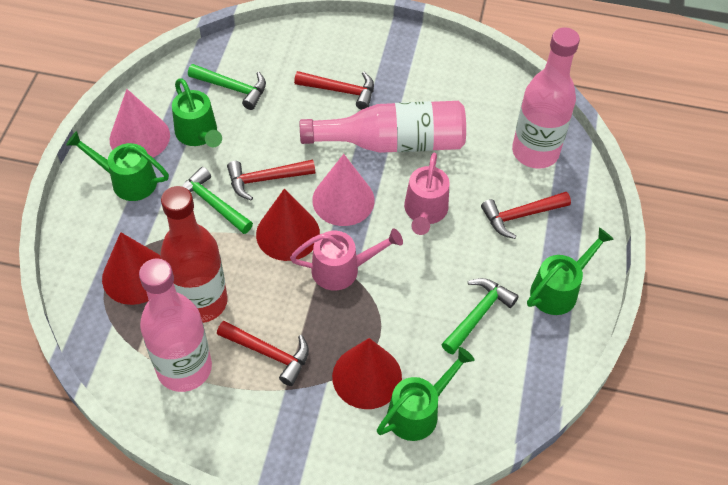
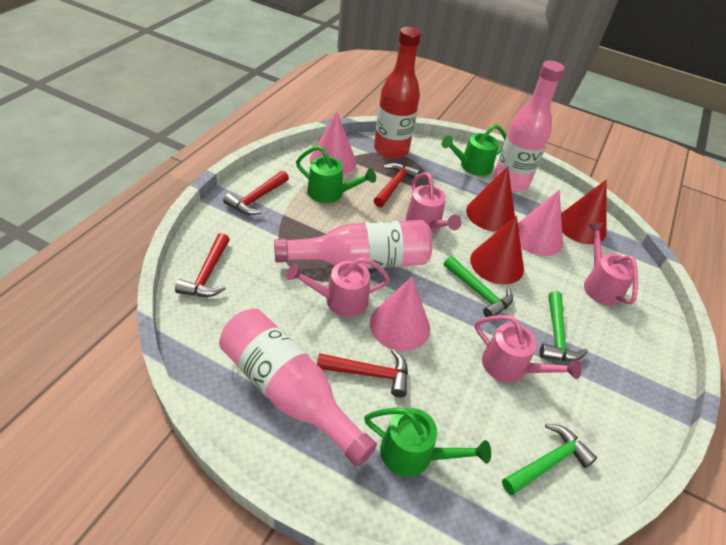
green watering can: [66,131,169,201] [172,78,222,147] [377,347,474,441] [527,228,614,315] = 4 -> [296,146,376,203] [364,408,491,477] [442,124,506,176] = 3
pink cone: [110,89,170,158] [312,154,375,226] = 2 -> [310,111,356,175] [370,277,430,351] [518,190,563,256] = 3
pink watering can: [290,228,403,290] [404,153,449,235] = 2 -> [286,257,390,317] [405,172,462,233] [475,315,582,383] [584,223,638,305] = 4

